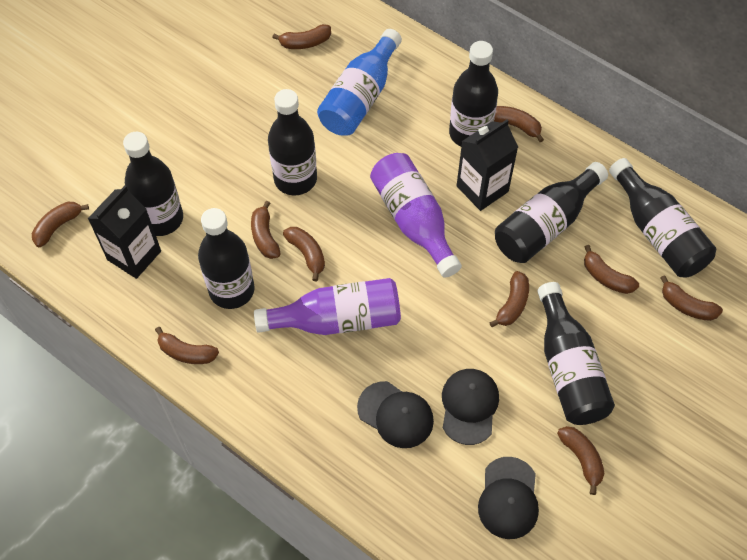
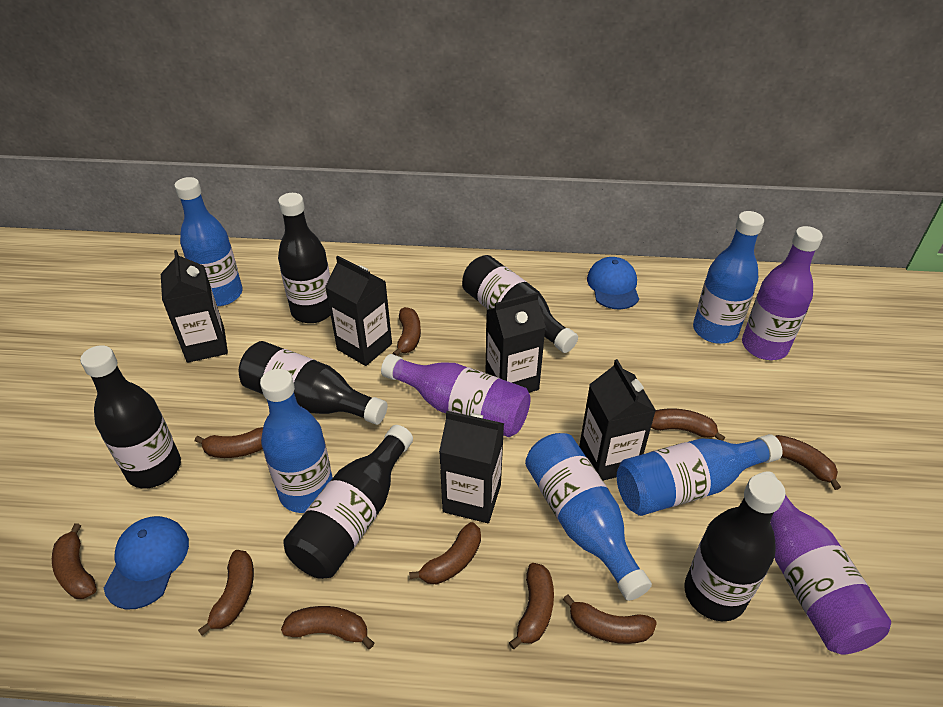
black bottle: [123,132,183,236] [198,208,255,309] [268,89,317,195] [449,41,498,146] [495,162,608,263] [537,282,615,425] [609,158,716,278] = 7 -> [80,345,181,488] [239,341,388,425] [278,193,331,323] [283,425,413,579] [462,255,578,353] [684,474,786,621] = 6
black cap: [357,381,434,448] [442,369,499,445] [478,457,539,539] = 3 -> none = 0
black carton: [88,186,161,279] [457,120,518,211] = 2 -> [161,250,228,363] [325,256,392,366] [439,411,504,523] [486,292,546,393] [579,359,656,481] = 5
blue bottle: [317,29,402,136] = 1 -> [174,177,243,306] [260,369,333,513] [525,433,652,601] [617,434,783,516] [693,211,764,344] = 5
blue cap: none = 0 -> [104,516,189,610] [587,257,639,309] = 2
purple bottle: [254,278,401,335] [370,153,462,278] = 2 -> [381,354,531,437] [742,226,823,360] [759,471,891,654] = 3

